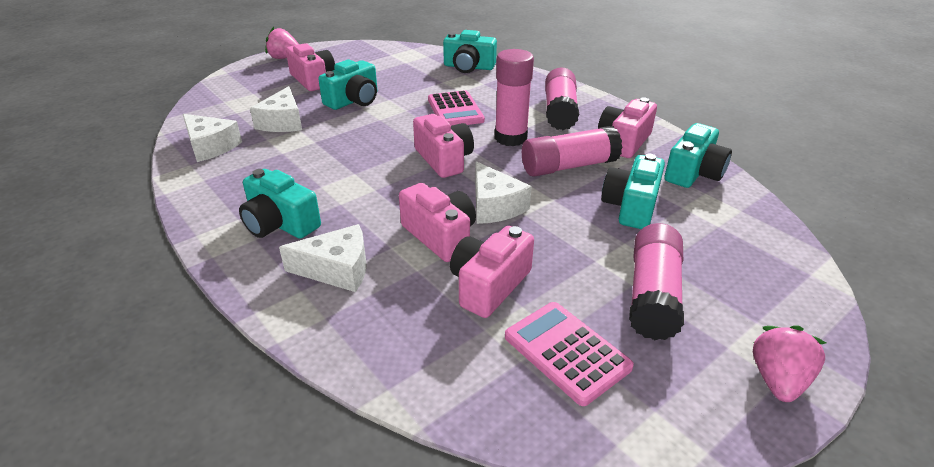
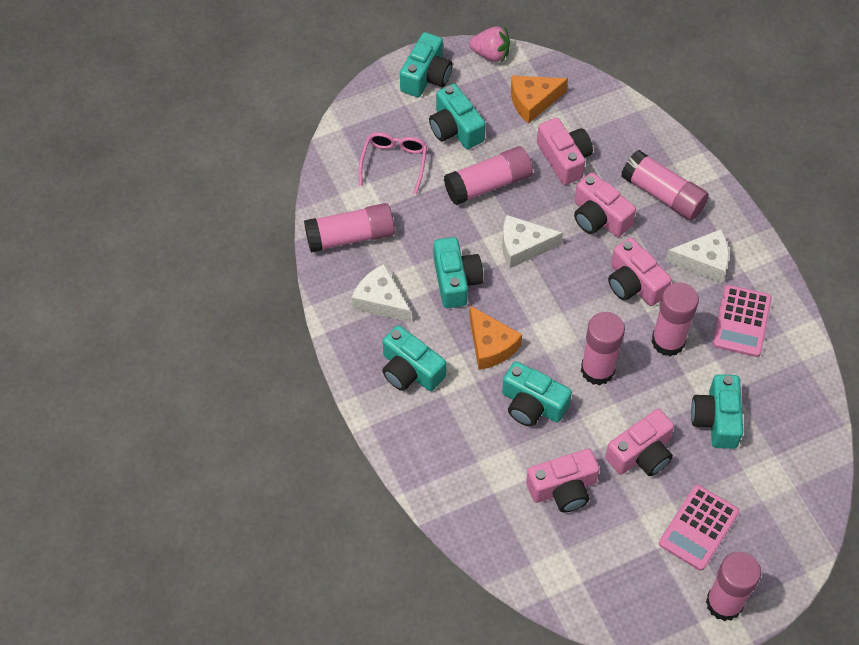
orange cheese: none = 0 -> [469,305,522,370] [511,76,568,124] = 2
pink glasses: none = 0 -> [359,132,427,194] = 1
pink glue stick: [495,49,534,146] [522,126,623,177] [545,68,579,130] [629,223,684,340] = 4 -> [304,203,395,253] [444,146,533,205] [581,312,625,385] [621,150,709,221] [652,282,699,356] [706,552,761,621] = 6
pink strawberry: [265,27,299,59] [753,325,826,402] = 2 -> [469,26,510,63] = 1
turquoise camera: [239,169,321,239] [318,60,377,110] [443,30,497,73] [601,154,665,229] [664,123,732,188] = 5 -> [382,325,446,391] [400,32,453,97] [429,84,486,149] [433,237,483,308] [502,361,572,427] [691,374,743,449] = 6
white cheese: [183,114,242,162] [250,86,302,132] [279,224,367,292] [475,161,532,224] = 4 -> [352,264,411,322] [502,215,563,268] [666,229,729,283] = 3

